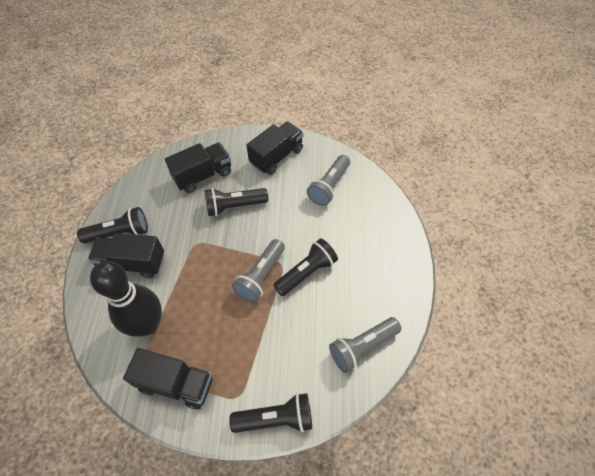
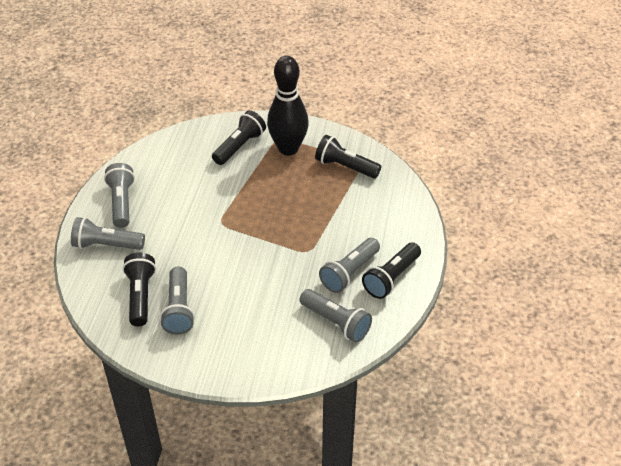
black truck: [88,233,164,278] [123,348,213,410] [165,142,231,193] [246,121,304,175] = 4 -> none = 0
grey flashlight: [232,239,285,302] [307,155,350,206] [329,317,401,373] = 3 -> [71,217,145,250] [104,163,135,228] [160,266,195,335] [300,289,372,343] [319,238,380,293] = 5

